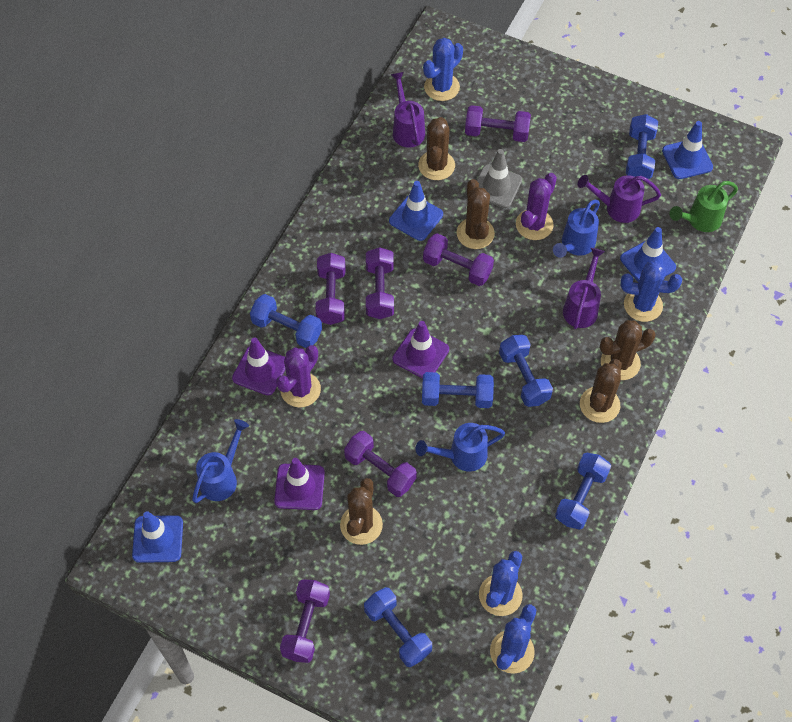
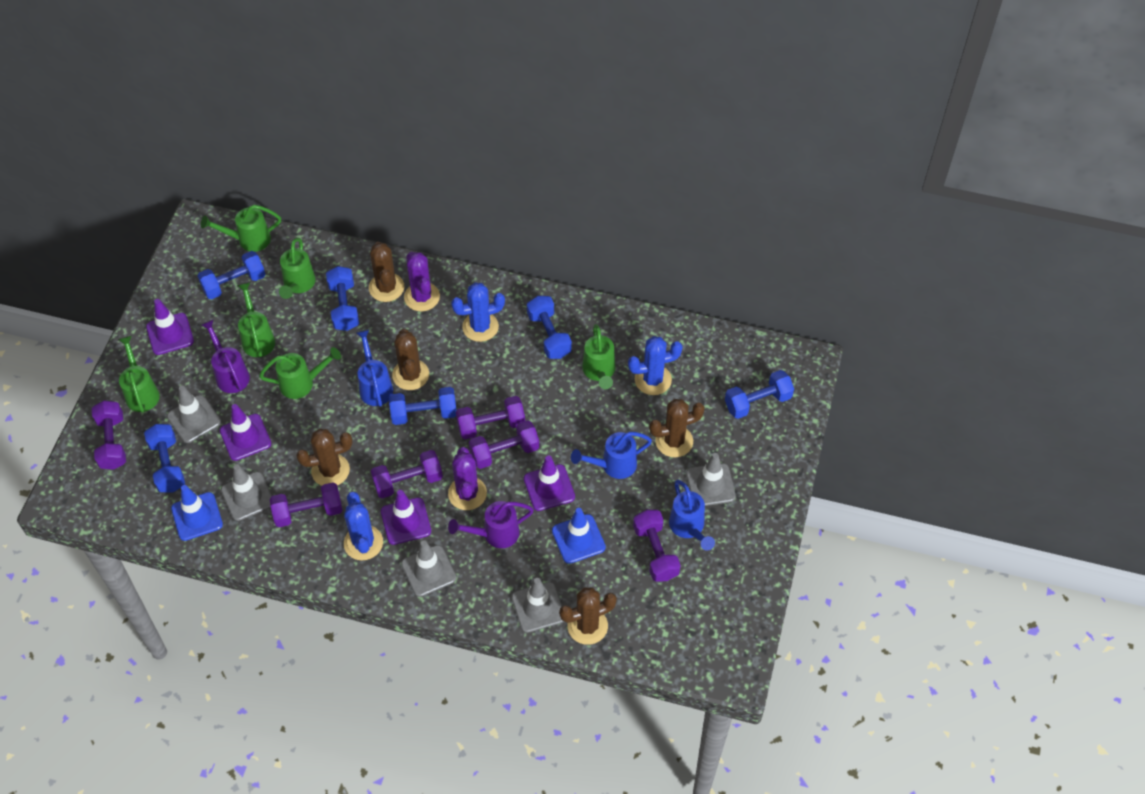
blue cactus: [423,38,463,101] [479,551,523,616] [490,604,536,674] [620,261,682,322] = 4 -> [344,492,383,560] [451,282,505,342] [628,336,683,395] = 3
blue traffic cone: [132,511,183,563] [389,181,443,241] [620,227,676,282] [662,121,713,179] = 4 -> [171,485,223,541] [552,508,606,564] = 2
green watering can: [670,181,738,232] = 1 -> [118,336,160,412] [201,205,281,252] [237,282,275,357] [259,347,341,399] [279,238,316,299] [582,324,615,389] = 6
grey traffic cone: [477,149,522,208] = 1 -> [167,386,221,443] [221,464,272,521] [401,540,456,597] [512,578,564,633] [686,453,736,506] = 5
purple traffic cone: [232,338,285,395] [274,458,325,510] [393,321,449,379] = 3 -> [146,299,194,355] [220,404,271,461] [381,490,431,545] [524,455,575,511] = 4
purple watering can: [391,72,425,148] [563,248,605,329] [578,175,661,223] = 3 -> [201,319,250,393] [448,501,534,548] = 2

